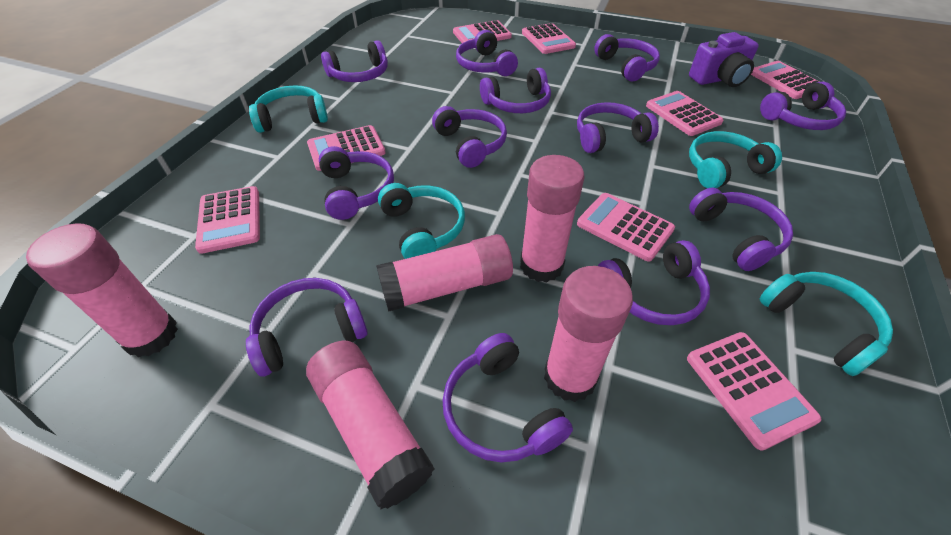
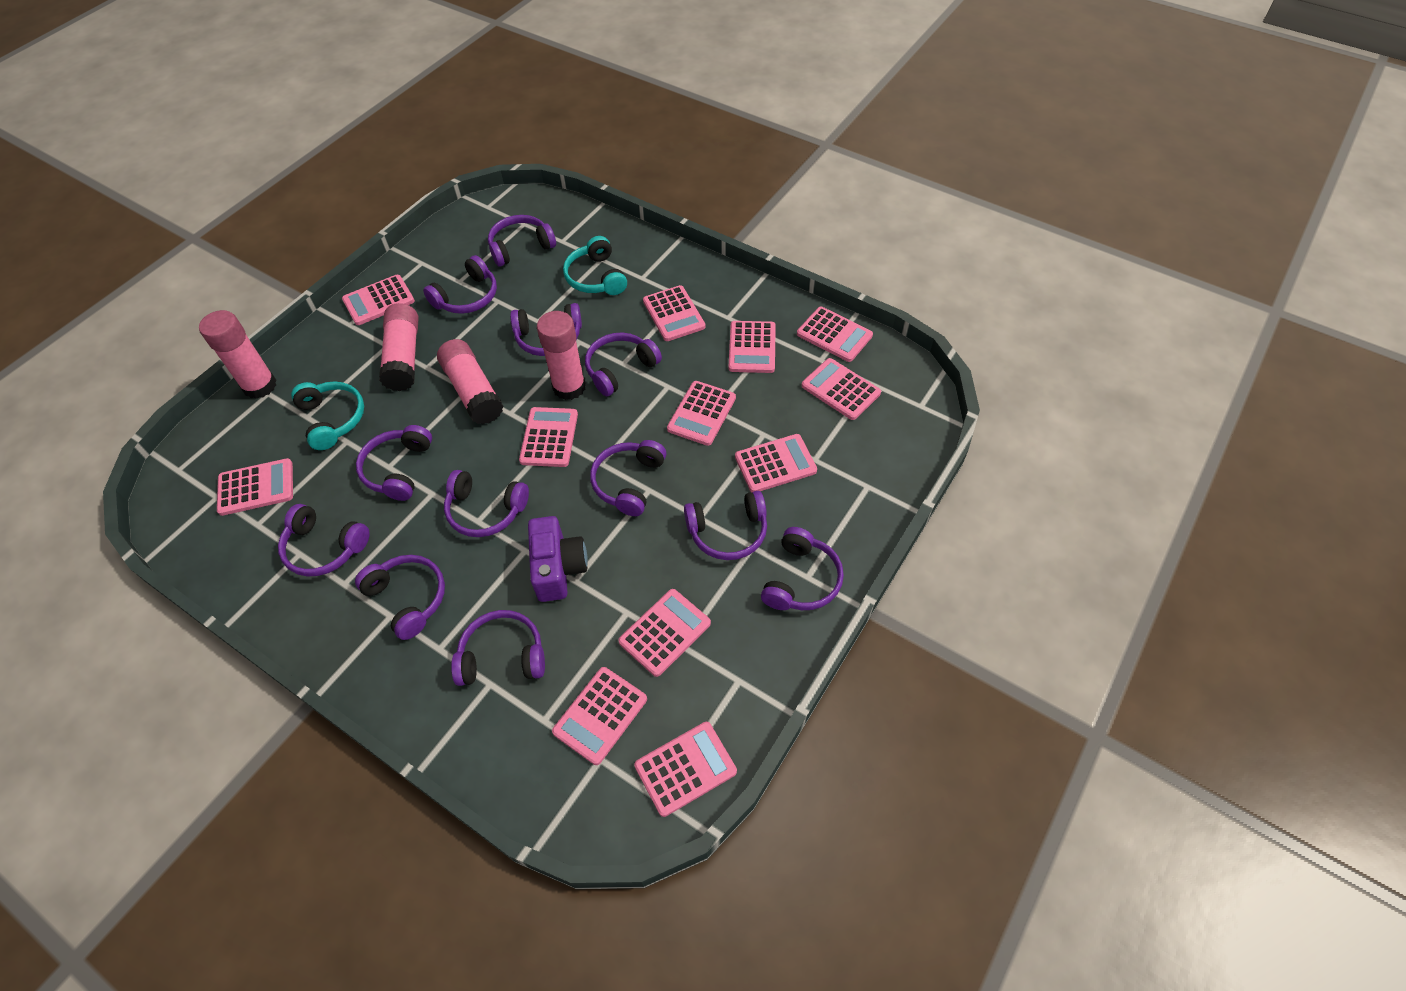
pink calculator: [195,186,260,254] [307,125,386,171] [453,20,512,43] [522,23,576,54] [577,193,675,261] [646,91,723,136] [687,332,821,451] [751,61,819,99] = 8 -> [217,458,293,516] [342,275,415,325] [519,407,578,467] [552,667,647,765] [618,589,711,677] [634,722,737,817] [643,285,705,341] [667,381,736,446] [729,321,776,373] [735,434,817,492] [797,307,873,362] [802,358,881,420] = 12
pink glue stick: [26,223,178,357] [306,341,434,509] [376,234,513,312] [520,155,584,283] [544,266,633,402] = 5 -> [199,310,276,399] [379,303,418,391] [437,339,504,425] [537,311,586,400] = 4
turquoise headphones: [249,85,328,133] [378,183,465,259] [689,131,782,188] [760,272,893,376] = 4 -> [291,381,364,450] [563,236,627,295] = 2

